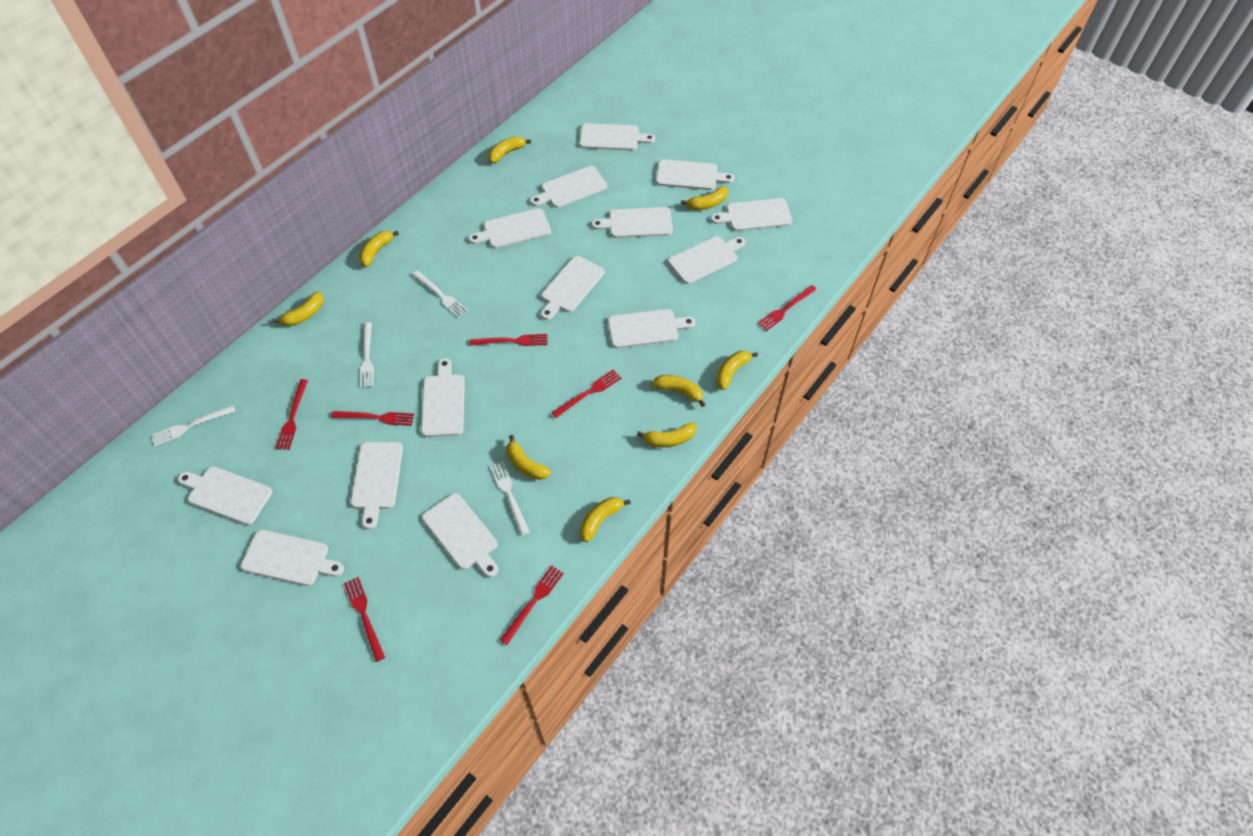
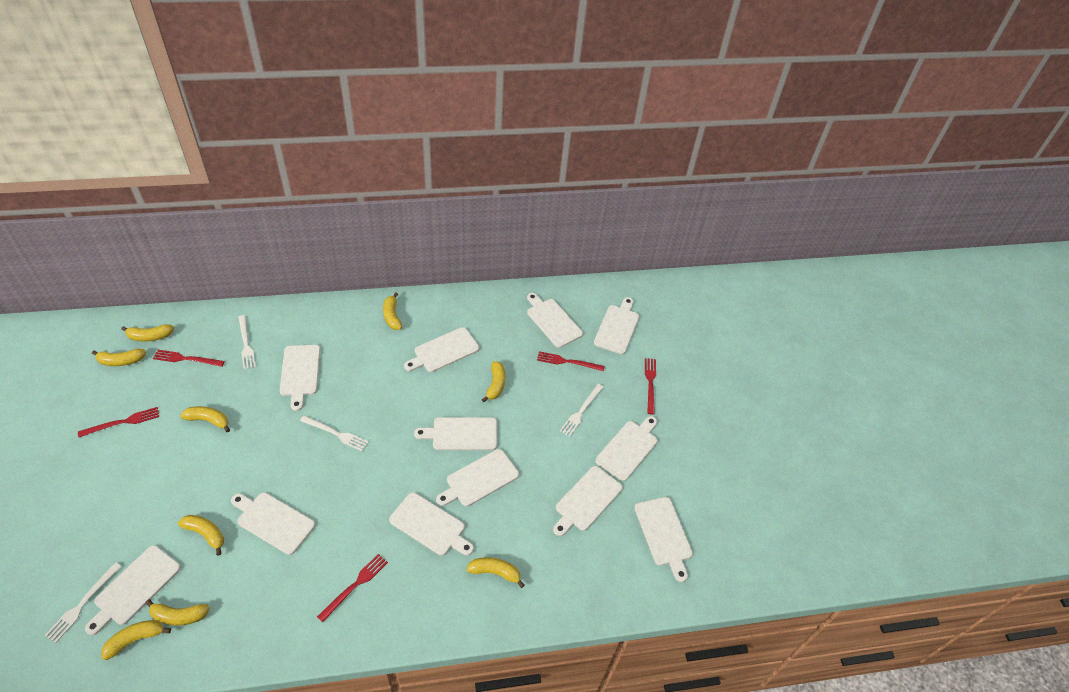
red fork: [275,379,308,450] [331,411,414,426] [344,577,385,662] [470,334,547,346] [500,565,564,645] [552,370,621,418] [757,285,817,331] = 7 -> [78,407,159,437] [153,350,225,367] [317,554,388,622] [537,351,605,371] [645,358,656,415] = 5
white cutting board: [178,467,272,525] [241,530,344,586] [351,442,403,529] [421,358,465,437] [422,493,498,577] [469,208,551,248] [530,166,607,208] [541,256,605,320] [579,123,655,151] [591,207,673,238] [608,309,695,348] [656,159,734,190] [668,236,746,284] [711,198,792,231] = 14 -> [85,545,181,635] [231,492,315,555] [280,345,320,411] [389,492,474,556] [404,327,479,372] [414,417,497,450] [436,449,519,507] [527,293,583,348] [553,466,623,536] [594,297,639,354] [595,416,658,481] [634,497,693,582] = 12

